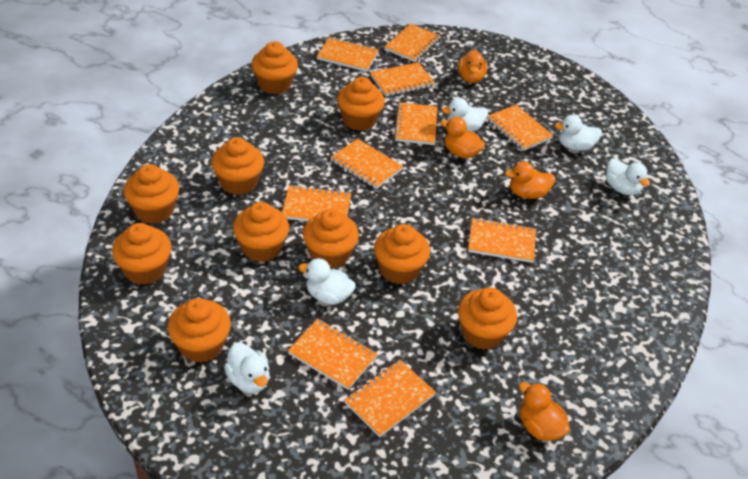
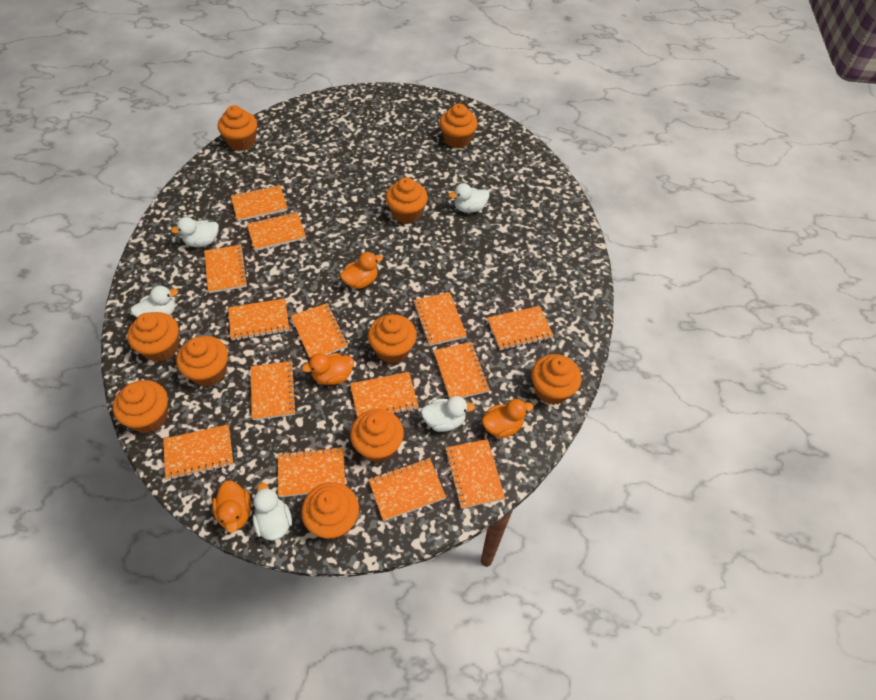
orange notebook: [282,185,351,221] [287,319,378,390] [317,37,379,72] [330,139,403,189] [344,360,436,437] [370,62,435,97] [384,24,441,62] [394,102,437,145] [468,218,536,263] [487,105,554,151] = 10 -> [163,425,233,480] [204,245,248,293] [228,299,289,341] [231,185,288,221] [247,212,306,251] [251,361,297,420] [278,447,345,498] [291,303,348,358] [350,372,419,417] [368,458,446,521] [413,292,467,346] [434,342,490,398] [445,439,505,509] [487,306,554,350] = 14

